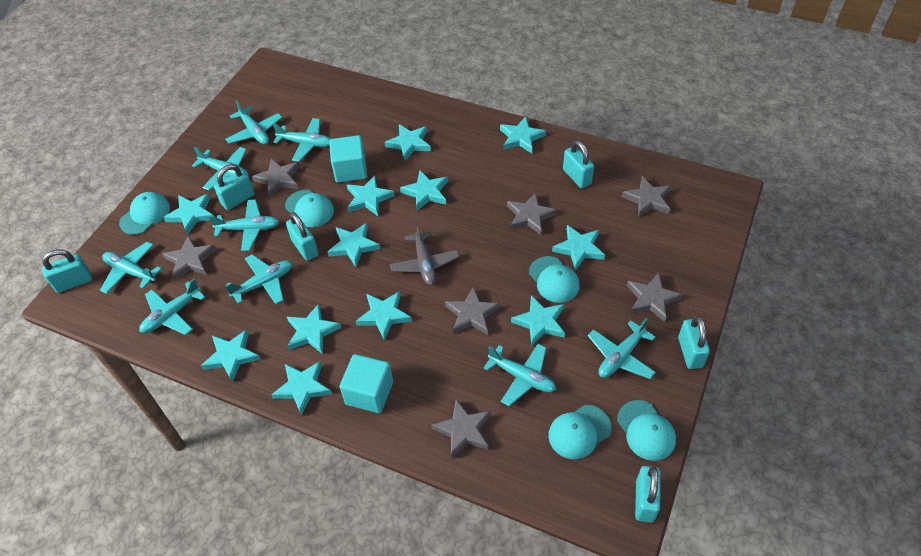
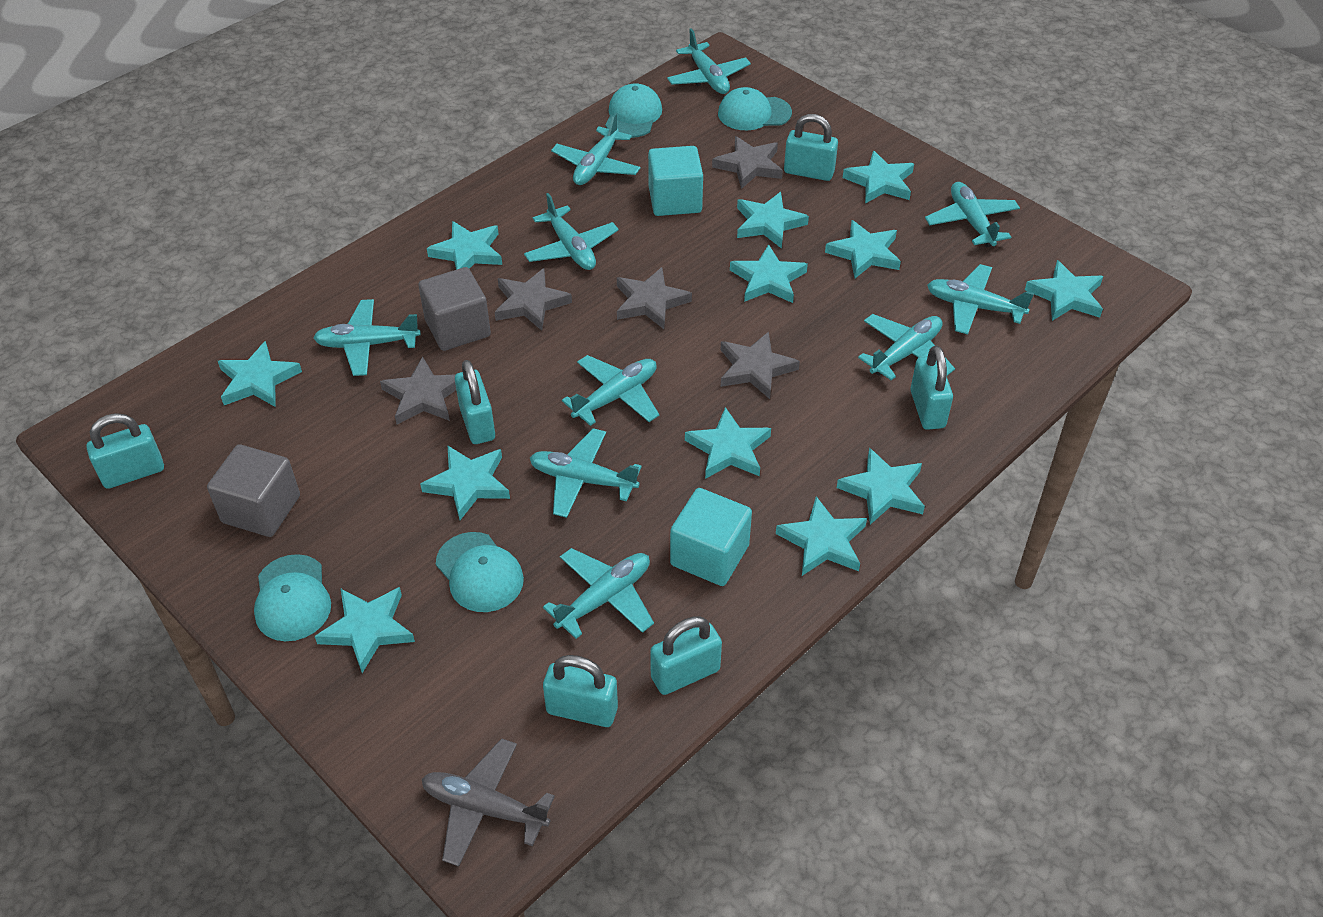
grey cube: none = 0 -> [207,444,300,537] [418,267,491,351] = 2
grey star: [162,235,217,281] [252,158,300,198] [431,399,491,459] [445,286,500,335] [507,192,557,235] [621,176,671,218] [627,273,683,322] = 7 -> [380,357,456,425] [495,268,572,331] [617,267,692,329] [712,136,783,189] [721,332,800,399] = 5
turquoise cap: [119,192,170,235] [285,190,334,227] [529,256,580,303] [549,405,612,459] [617,400,676,461] = 5 -> [254,554,331,641] [436,532,524,612] [605,83,662,138] [718,87,792,130] = 4
turquoise plane: [100,242,162,294] [139,278,205,335] [192,147,248,191] [209,199,279,251] [225,100,282,144] [225,254,292,304] [272,118,331,162] [484,344,556,406] [588,318,656,379] = 9 -> [313,299,421,376] [524,193,619,270] [530,428,642,518] [543,548,654,639] [551,113,640,185] [562,355,659,426] [667,28,751,94] [858,314,955,380] [925,182,1020,247] [927,264,1034,334] = 10

